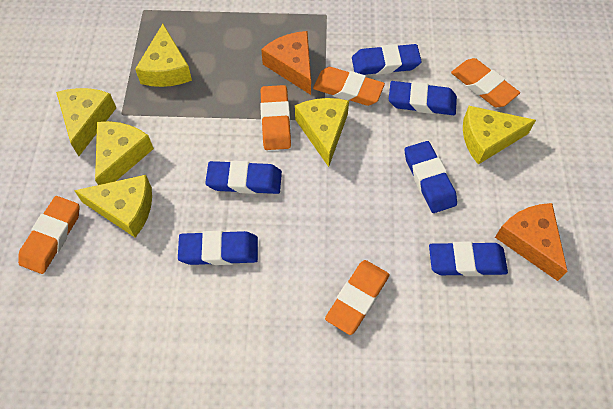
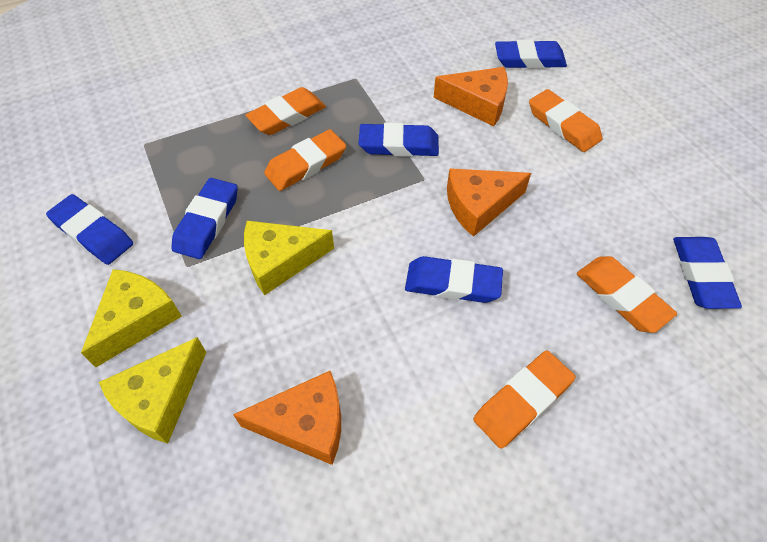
orange cheese: [261,31,311,95] [495,203,567,281] = 2 -> [233,371,341,465] [434,67,508,126] [447,168,531,237] = 3
yellow cheese: [56,88,116,156] [74,175,152,238] [95,121,154,185] [135,24,192,87] [295,98,349,167] [463,106,536,164] = 6 -> [81,269,182,367] [99,337,206,444] [244,221,334,295] = 3

